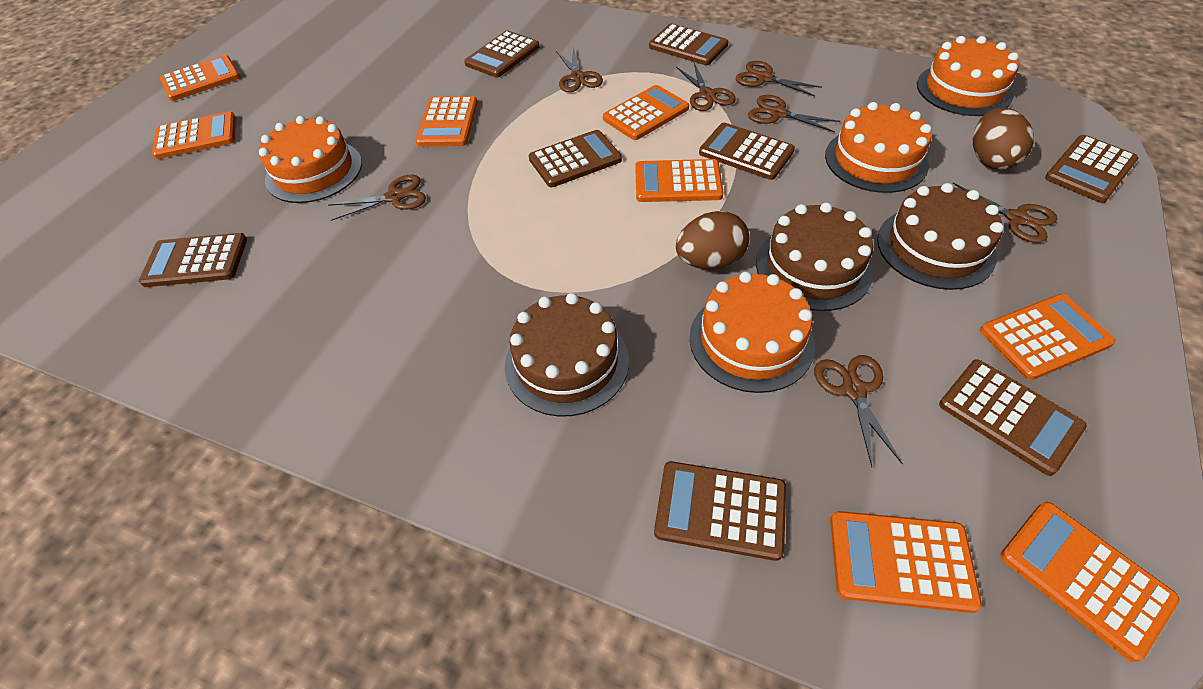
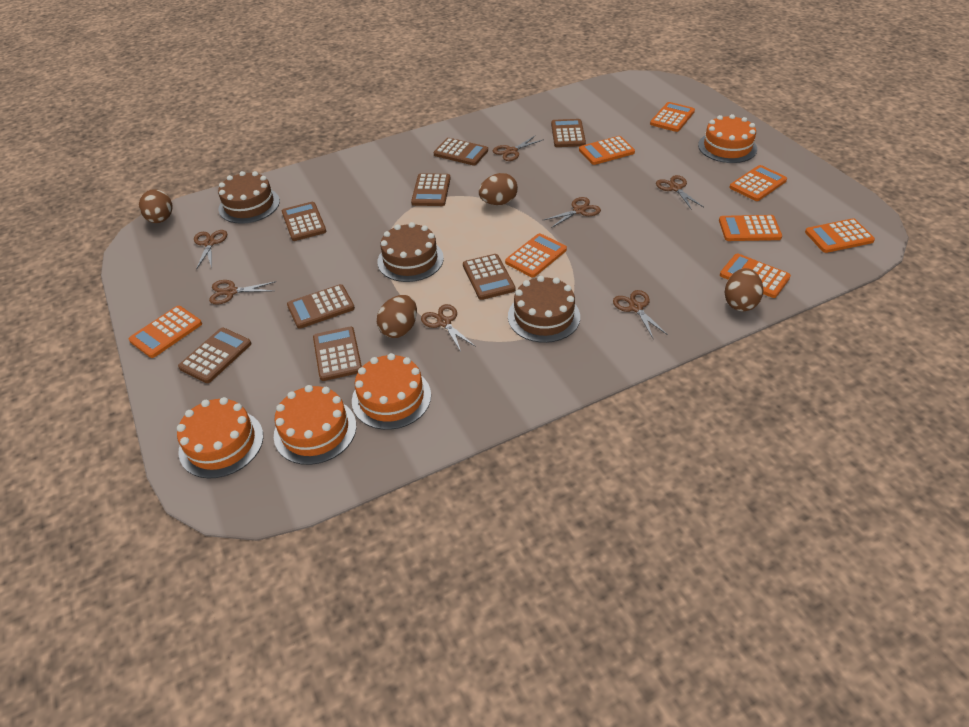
brown egg: [676,211,750,270] [973,108,1034,170] = 2 -> [139,189,172,223] [377,295,417,338] [479,173,518,205] [725,268,763,311] = 4

